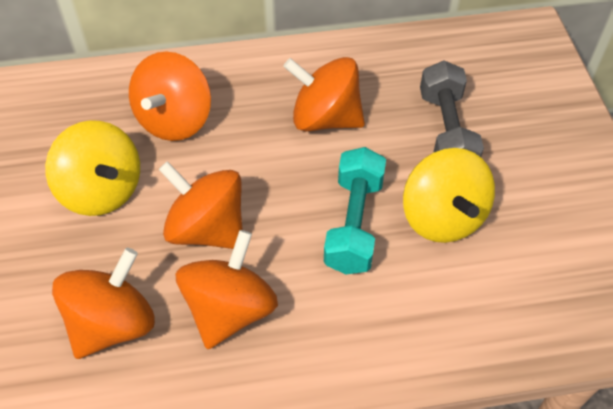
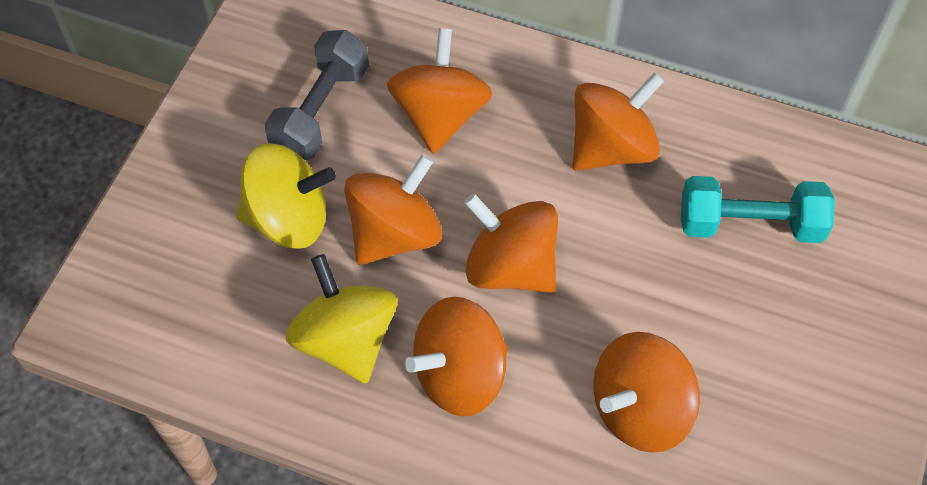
orange spinning top: [52,248,155,359] [129,51,211,141] [158,161,243,249] [176,230,278,349] [283,57,365,131] = 5 -> [344,154,442,265] [387,28,493,154] [405,297,508,416] [464,194,558,293] [573,72,664,171] [593,332,700,453] = 6

